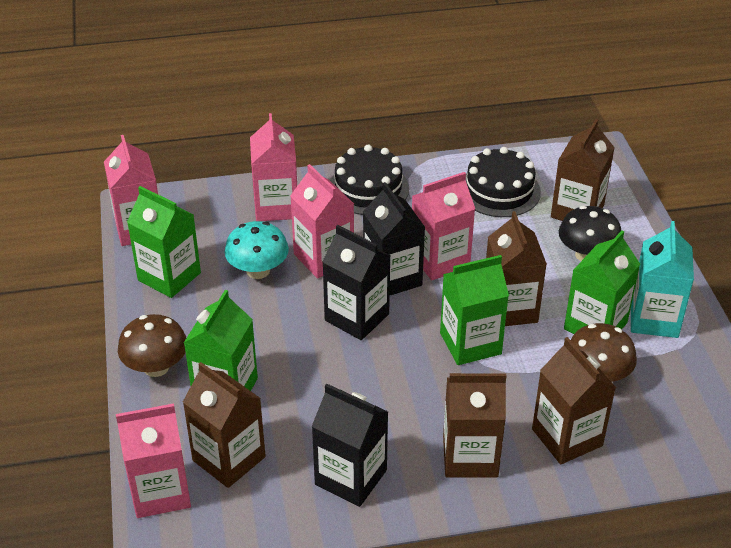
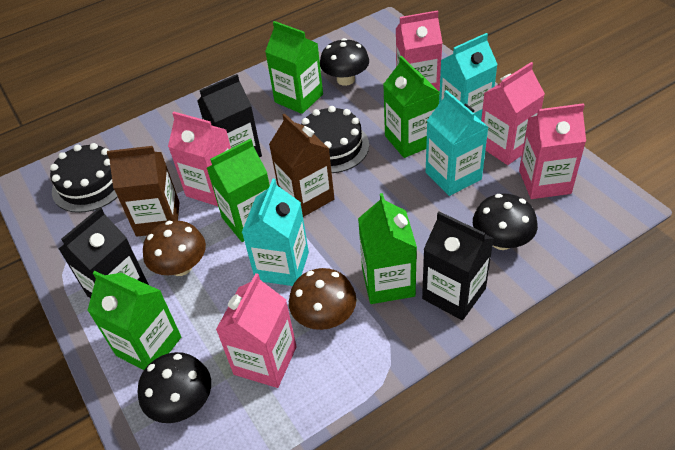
black mushroom: [559,206,621,261] = 1 -> [138,352,211,423] [320,38,369,86] [473,194,538,250] = 3
brown carton: [183,362,266,488] [443,373,506,478] [486,211,547,326] [532,337,616,464] [551,119,615,221] = 5 -> [107,146,180,237] [269,114,334,217] = 2
green carton: [127,186,201,298] [184,290,258,391] [440,255,509,365] [564,230,640,334] = 4 -> [87,271,181,370] [207,139,270,242] [265,21,323,114] [358,193,417,304] [383,56,440,158] = 5
turquoise carton: [631,221,694,338] = 1 -> [242,179,309,286] [426,90,488,196] [439,33,498,120] = 3
turquoise mushroom: [225,221,289,279] = 1 -> none = 0

